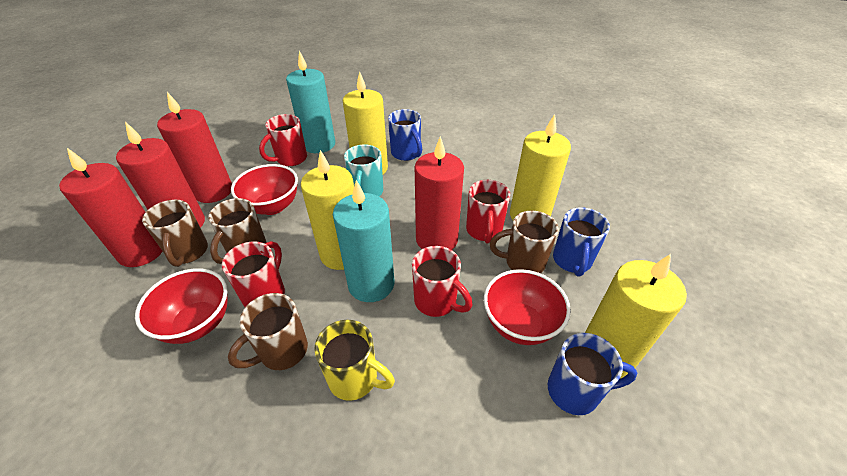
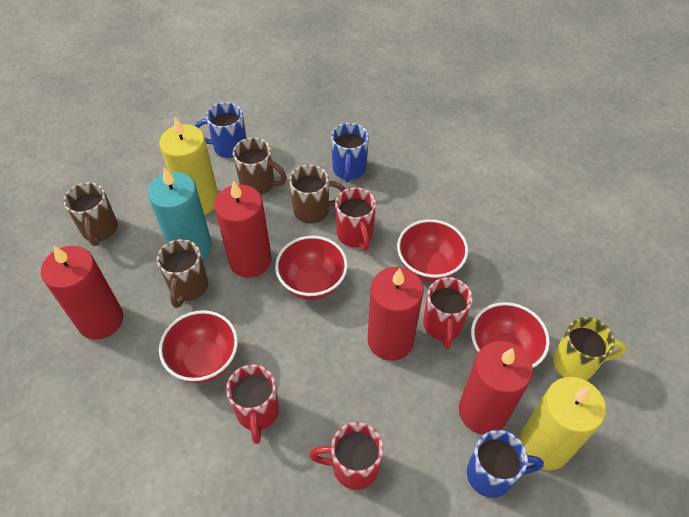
red bowl: [135,268,228,344] [231,164,298,215] [484,269,571,345] = 3 -> [159,310,238,383] [275,236,348,300] [397,219,468,282] [471,302,550,368] = 4
turquoise candle: [286,51,335,153] [333,180,394,302] = 2 -> [148,167,212,260] = 1
turquoise mug: [344,145,383,196] = 1 -> none = 0
yellow candle: [301,150,354,270] [343,71,388,174] [510,114,571,220] [585,254,687,378] = 4 -> [160,117,218,215] [519,377,606,470] = 2

